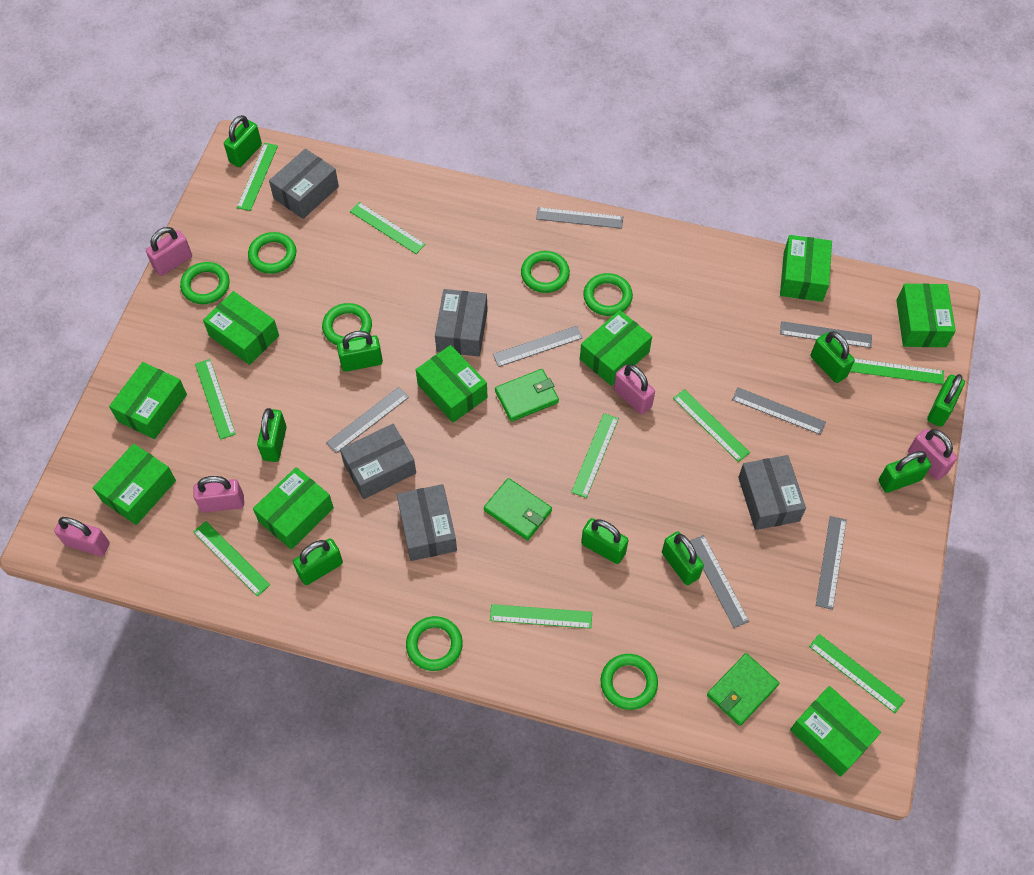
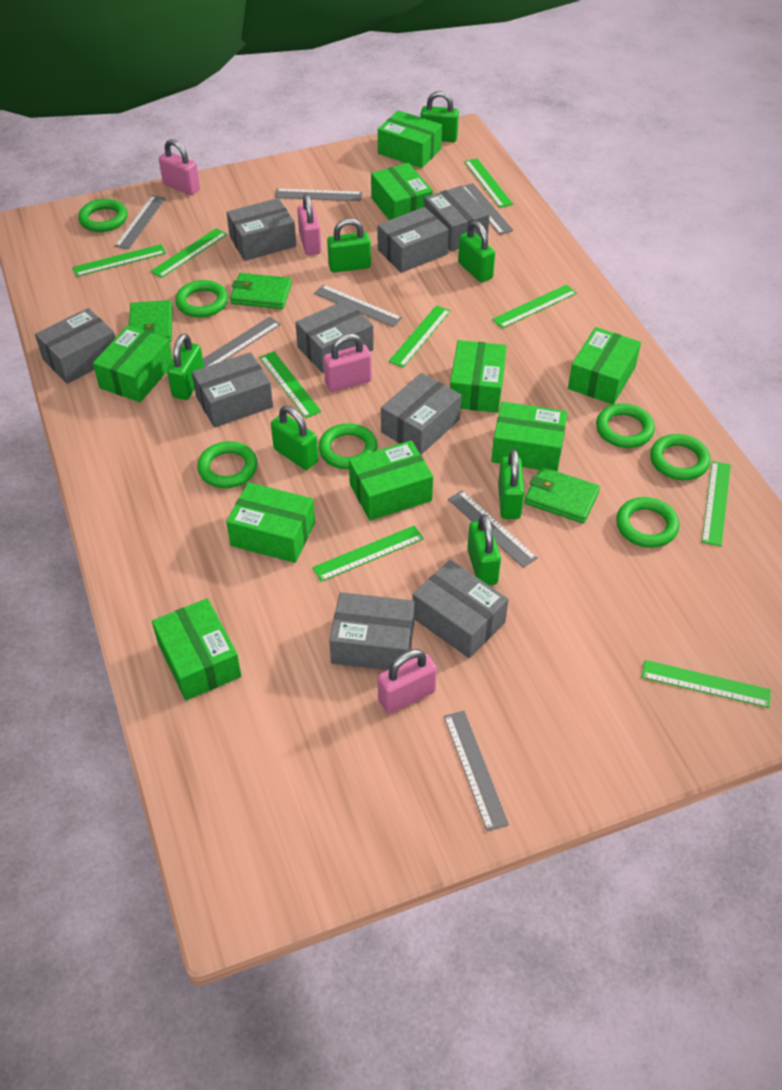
green padlock: [224,115,262,167] [257,408,287,462] [293,538,343,585] [337,331,383,372] [581,518,629,564] [662,531,704,585] [811,331,855,383] [879,451,931,493] [927,374,965,427] = 9 -> [167,334,204,400] [271,406,318,470] [327,218,371,272] [421,91,459,142] [458,221,495,282] [467,514,501,585] [498,449,524,519] = 7
grey box: [269,148,339,219] [340,424,416,499] [397,484,457,561] [435,289,488,357] [738,455,806,530] = 5 -> [35,308,115,384] [192,352,273,428] [226,198,296,261] [295,300,374,373] [329,592,415,670] [377,207,449,273] [381,373,462,455] [413,560,509,658] [424,186,490,251] = 9
pink padlock: [54,517,110,556] [146,227,192,276] [193,476,244,513] [614,364,655,415] [908,429,957,480] = 5 -> [159,139,200,195] [297,194,321,255] [323,333,372,392] [378,649,437,714] = 4

